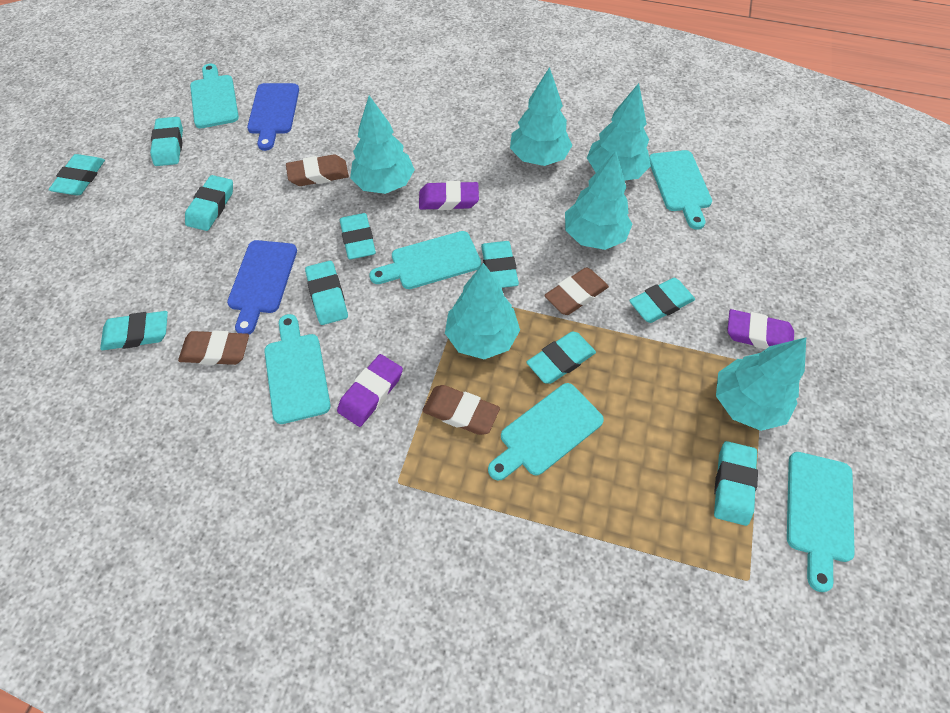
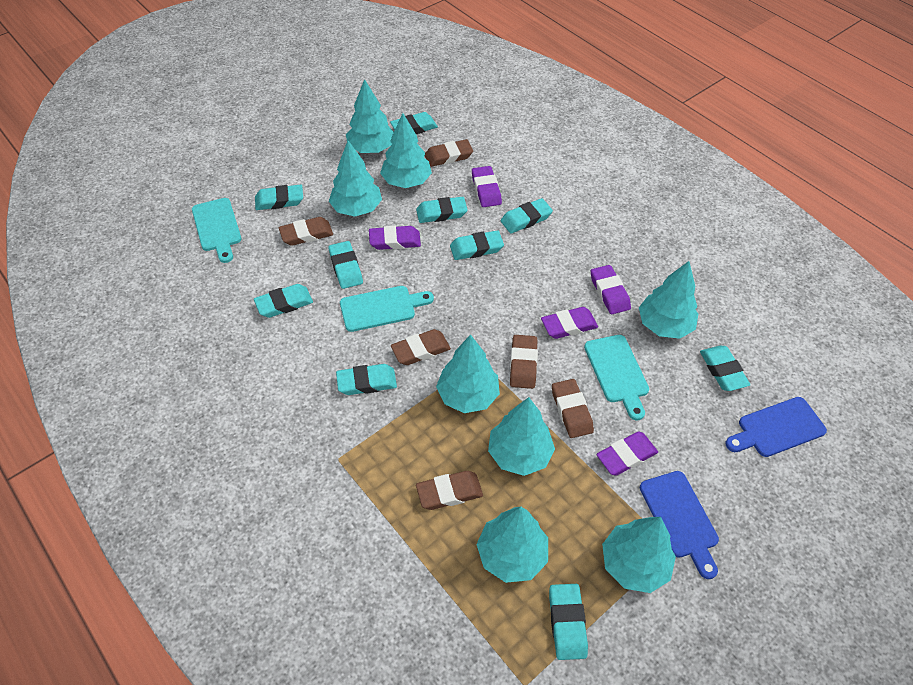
brown eraser: [178,330,249,365] [286,154,349,186] [422,385,500,435] [544,267,609,315] = 4 -> [279,217,333,246] [391,329,451,365] [416,471,483,510] [425,139,473,167] [510,335,538,389] [552,379,594,438] = 6
purple eraser: [337,354,403,427] [419,181,479,210] [727,309,794,349] = 3 -> [369,226,421,250] [472,166,502,207] [541,307,598,339] [591,265,631,314] [596,432,658,476] = 5
turquoise cutting board: [190,63,239,128] [264,314,331,424] [369,231,481,289] [488,383,604,481] [649,150,712,229] [787,452,855,592] = 6 -> [192,198,242,263] [340,286,434,332] [584,335,649,420] = 3
turquoise tree: [350,96,415,194] [445,263,520,359] [510,67,573,166] [565,151,632,250] [587,83,651,180] [716,338,806,431] = 6 -> [329,141,382,217] [346,79,394,153] [380,113,432,188] [436,334,500,413] [477,506,548,583] [488,397,555,476] [602,517,676,593] [639,261,698,339] = 8

